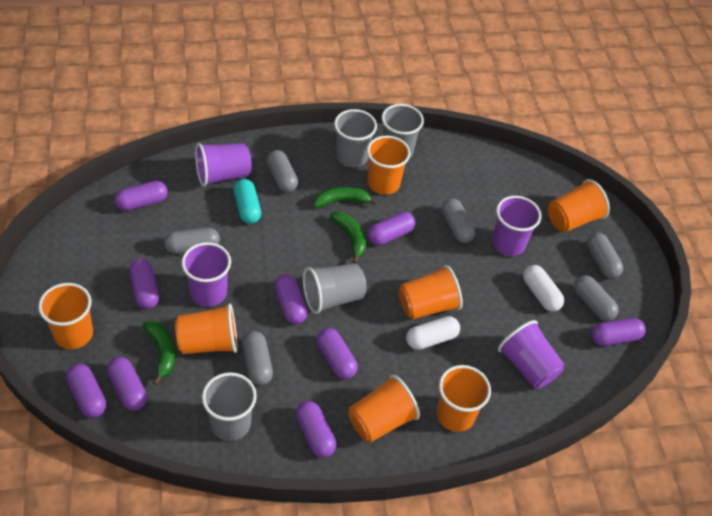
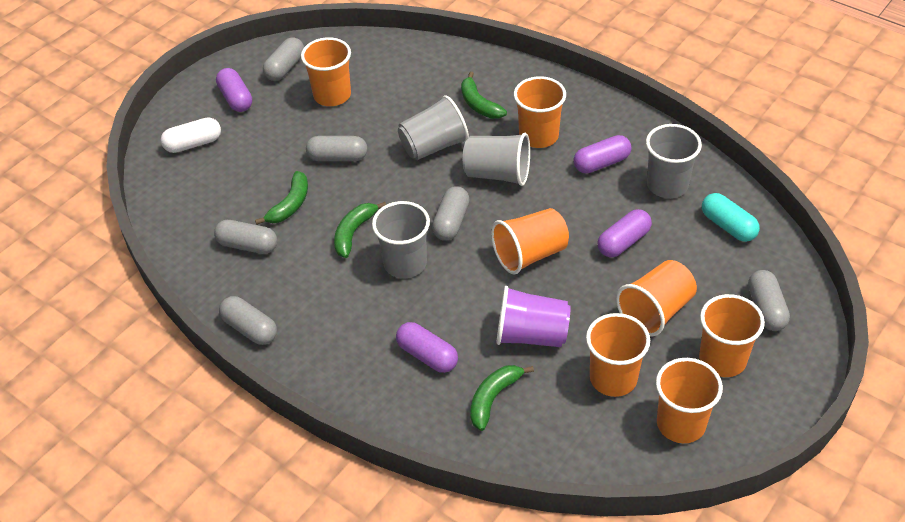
green banana: [143,321,175,385] [314,187,378,208] [330,211,366,263] = 3 -> [255,171,308,225] [334,202,386,258] [461,72,507,119] [470,365,534,431] = 4
purple capsule: [66,364,106,418] [107,357,147,411] [114,181,168,211] [129,259,159,309] [274,274,308,324] [296,401,336,458] [317,328,358,379] [367,212,415,246] [591,318,646,346] = 9 -> [216,68,252,112] [396,322,458,373] [574,135,631,174] [597,209,652,257] = 4
purple cup: [182,242,231,307] [195,143,251,187] [492,196,541,256] [498,320,565,388] = 4 -> [496,286,571,347] = 1
white capsule: [406,316,460,350] [523,265,564,312] = 2 -> [161,117,221,153] = 1

